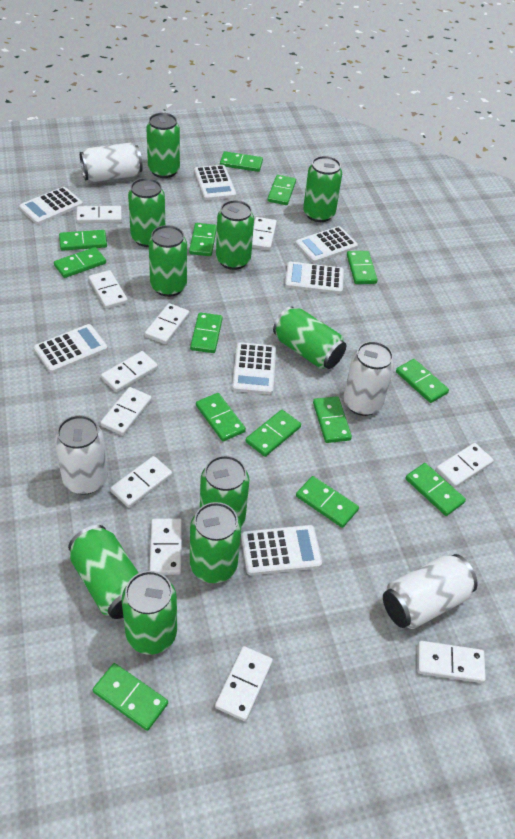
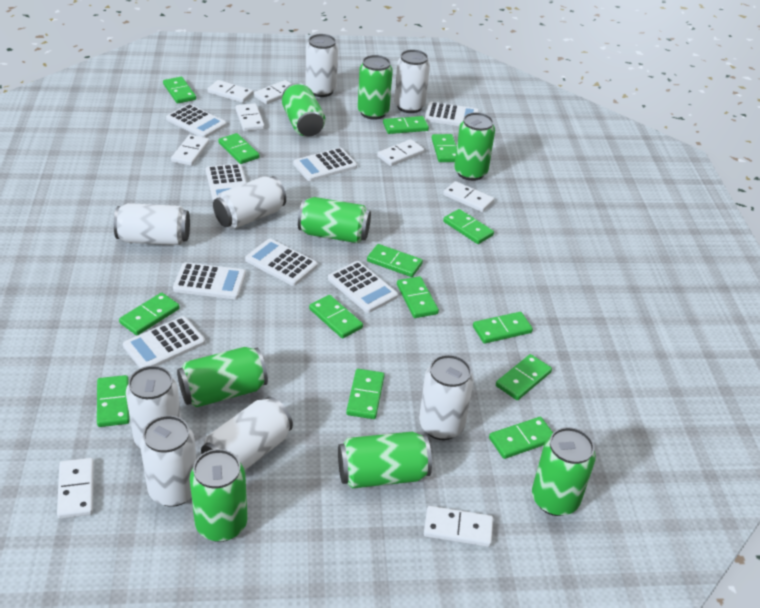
green can: [68,525,138,619] [121,571,177,655] [128,178,165,247] [146,113,180,178] [149,225,187,297] [190,502,241,583] [200,455,249,527] [216,200,254,270] [273,306,346,369] [303,156,342,222] = 10 -> [177,347,268,408] [190,449,248,542] [282,83,325,137] [298,197,371,243] [338,432,432,488] [358,55,393,120] [454,112,495,181] [532,427,596,516] = 8
white calculator: [19,187,83,225] [34,324,108,373] [194,165,236,200] [232,342,276,394] [241,525,322,575] [285,262,344,294] [295,226,358,263] = 7 -> [123,316,205,368] [166,104,227,138] [173,262,246,299] [206,163,247,201] [245,239,317,286] [293,148,357,181] [328,261,398,313] [425,102,479,126] = 8
white can: [55,415,108,495] [80,143,143,182] [343,341,394,416] [383,554,478,629] = 4 -> [114,203,190,245] [126,366,181,449] [140,415,197,507] [201,397,293,470] [213,176,286,229] [305,34,338,97] [394,50,430,113] [419,355,474,440] = 8
white domino: [76,206,122,223] [89,270,128,309] [100,387,152,436] [101,351,158,392] [110,456,172,508] [145,303,190,344] [149,518,182,575] [215,646,273,721] [252,217,277,250] [418,641,486,683] [436,443,494,488] = 11 -> [57,458,94,519] [171,135,209,166] [207,80,253,103] [235,103,264,131] [254,80,291,104] [377,139,424,166] [424,506,493,547] [443,181,494,212] = 8

